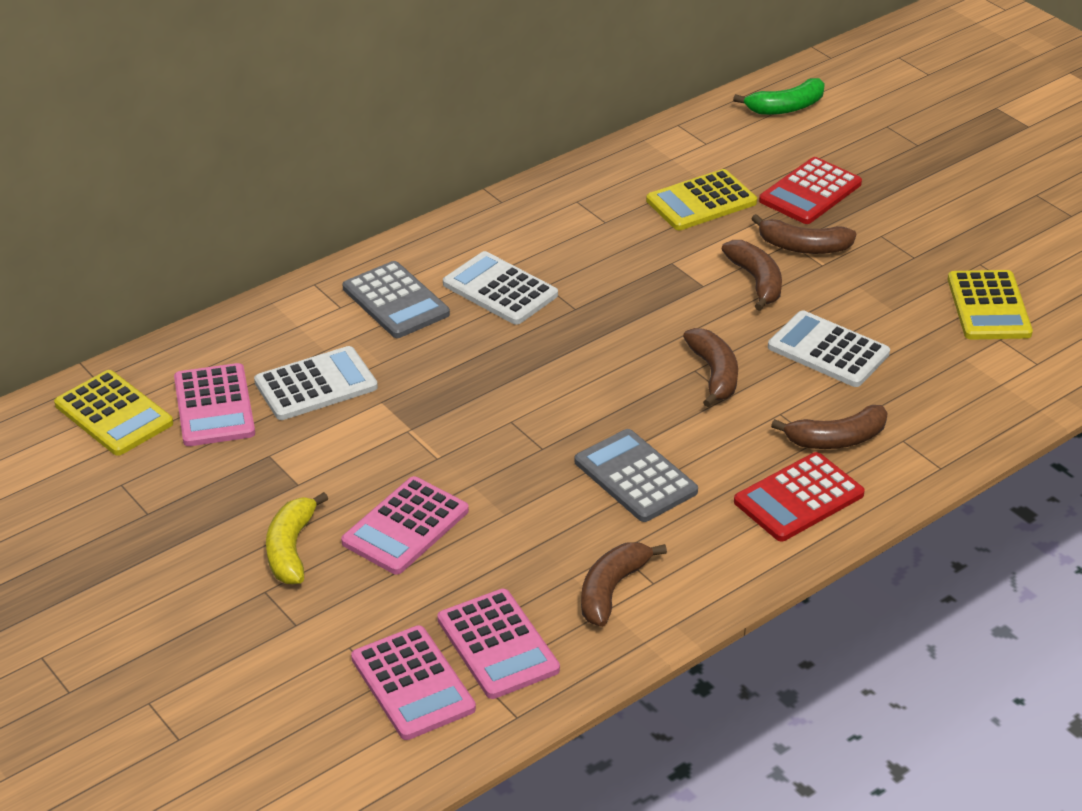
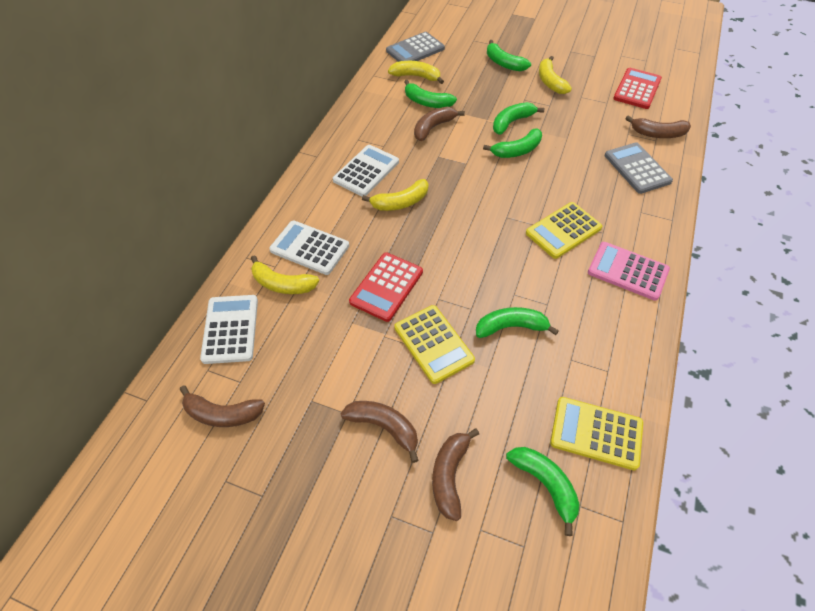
green banana: [733,78,825,115] = 1 -> [404,80,457,108] [476,307,559,338] [483,128,542,158] [487,40,531,71] [493,102,544,135] [506,447,580,536] = 6
pink calculator: [174,363,255,446] [341,476,469,575] [351,625,476,740] [437,589,560,699] = 4 -> [588,242,670,301] = 1
yellow banana: [266,492,328,584] = 1 -> [251,255,319,294] [362,179,429,211] [388,61,444,84] [539,56,572,94] = 4

